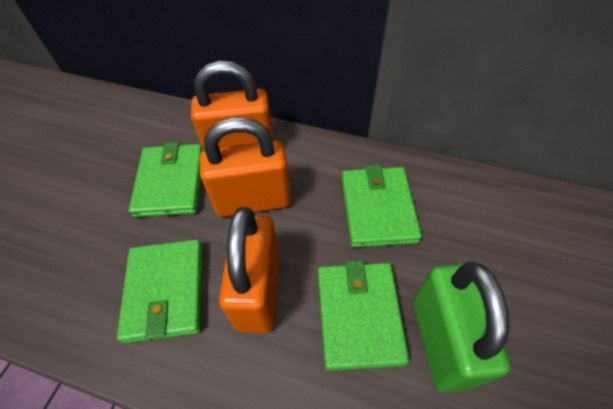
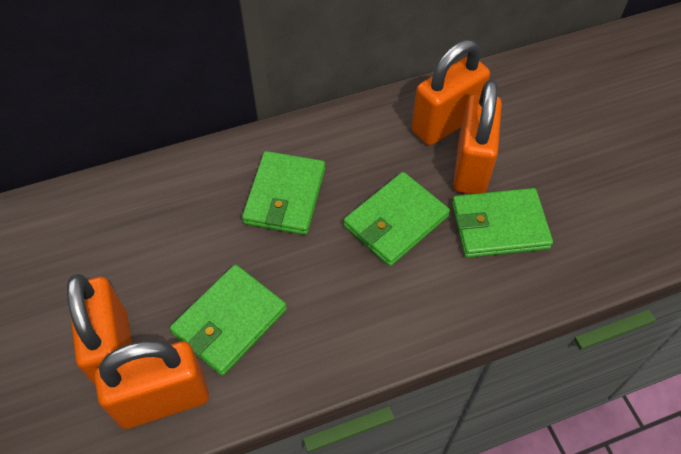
green padlock: [413,261,510,392] = 1 -> none = 0
orange padlock: [191,61,274,151] [200,117,291,217] [219,207,280,333] = 3 -> [67,274,132,385] [94,340,209,429] [412,40,490,145] [454,80,502,194] = 4

